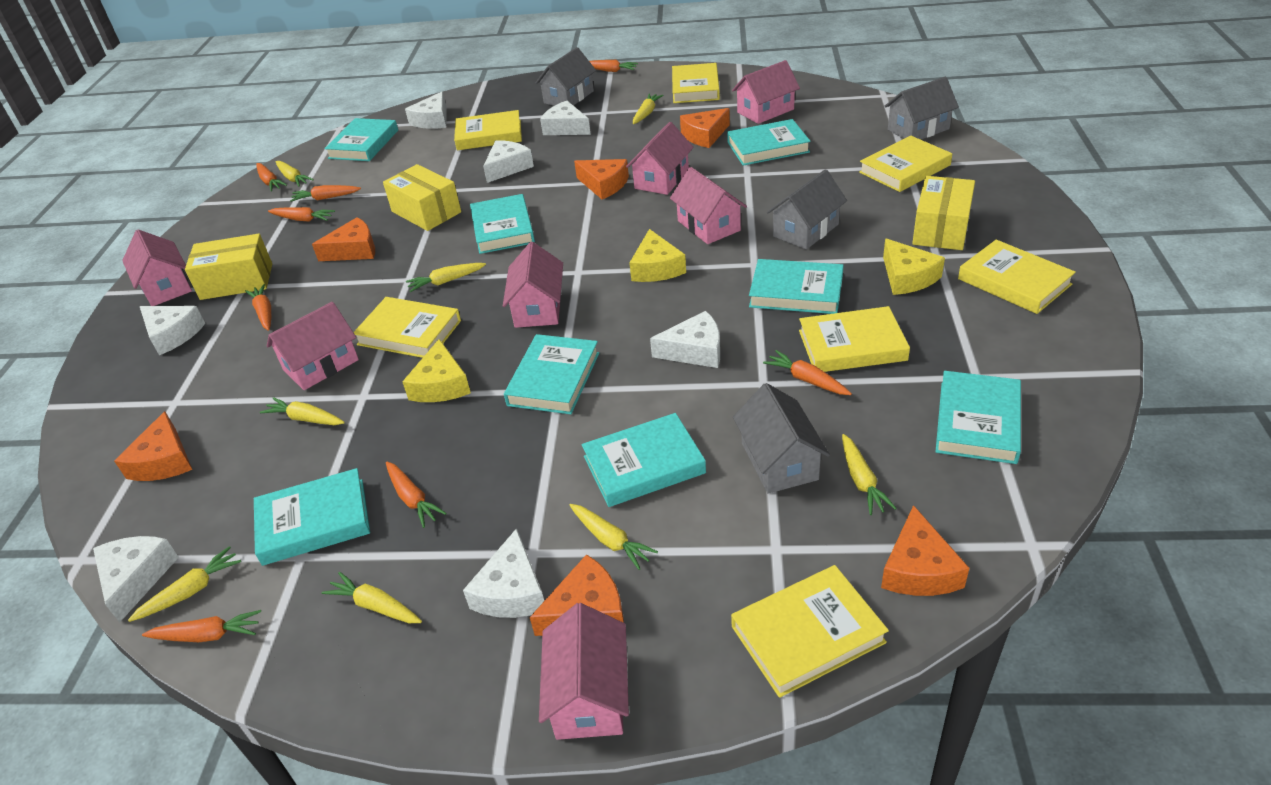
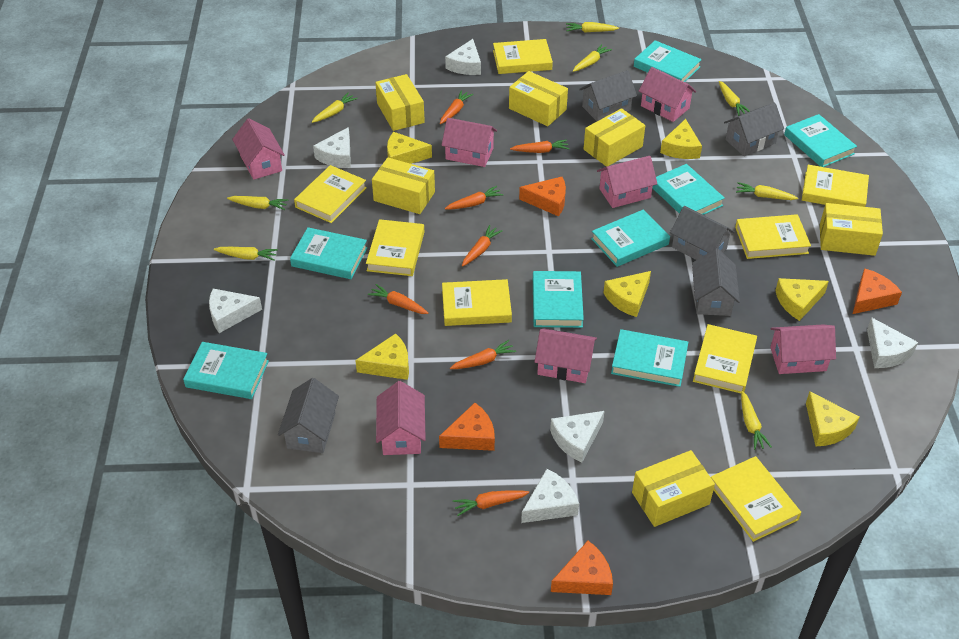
grey house: [535,47,596,106] [733,383,830,494] [767,169,847,250] [884,77,959,140] = 4 -> [278,378,339,453] [579,70,637,121] [670,206,735,260] [692,248,740,316] [724,103,784,156] = 5
orange carrot: [142,610,261,642] [245,284,271,331] [256,163,287,192] [268,207,335,222] [290,185,361,202] [386,462,446,528] [589,60,638,72] [763,350,852,395] = 8 -> [368,284,428,314] [440,90,473,124] [445,186,503,209] [450,340,516,369] [453,490,529,516] [462,225,503,267] [510,140,569,153] = 7
orange cheese: [114,411,192,481] [312,217,375,261] [530,554,624,636] [574,159,629,199] [680,108,730,148] [881,505,969,596] = 6 -> [439,403,495,451] [519,177,566,217] [551,541,613,595] [853,268,902,314] = 4
white cheese: [93,536,179,622] [140,306,205,355] [405,92,447,129] [463,528,544,618] [483,140,534,183] [540,101,591,135] [650,311,720,368] = 7 -> [209,289,262,333] [313,127,351,168] [445,39,481,75] [521,469,579,523] [550,411,604,462] [867,317,918,368] = 6
yellow book: [353,297,461,358] [454,110,522,150] [672,63,720,103] [731,565,889,698] [799,306,910,372] [859,136,952,192] [958,240,1076,314] = 7 -> [294,165,367,223] [366,219,424,276] [442,279,512,326] [493,39,553,74] [693,324,757,393] [711,456,801,542] [735,214,811,259] [802,165,869,207] = 8
yellow box: [185,234,272,300] [383,164,461,231] [912,176,975,250] = 3 -> [372,157,435,214] [375,74,425,131] [509,71,568,126] [584,108,645,167] [632,450,715,527] [820,203,883,256] = 6
yellow cheese: [402,339,471,402] [629,229,686,282] [883,239,945,295] = 3 -> [355,333,409,380] [387,132,432,164] [603,271,651,317] [660,119,702,159] [775,278,829,321] [806,391,859,446] = 6

